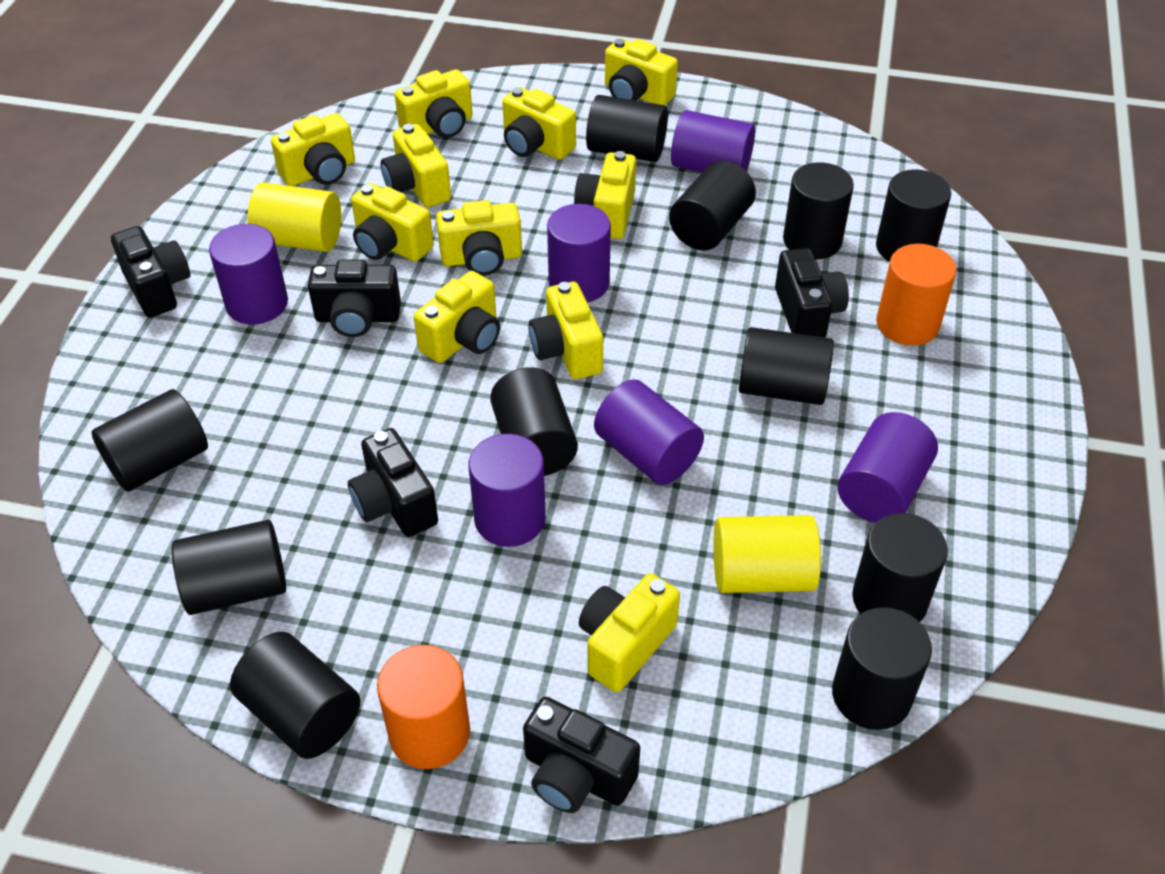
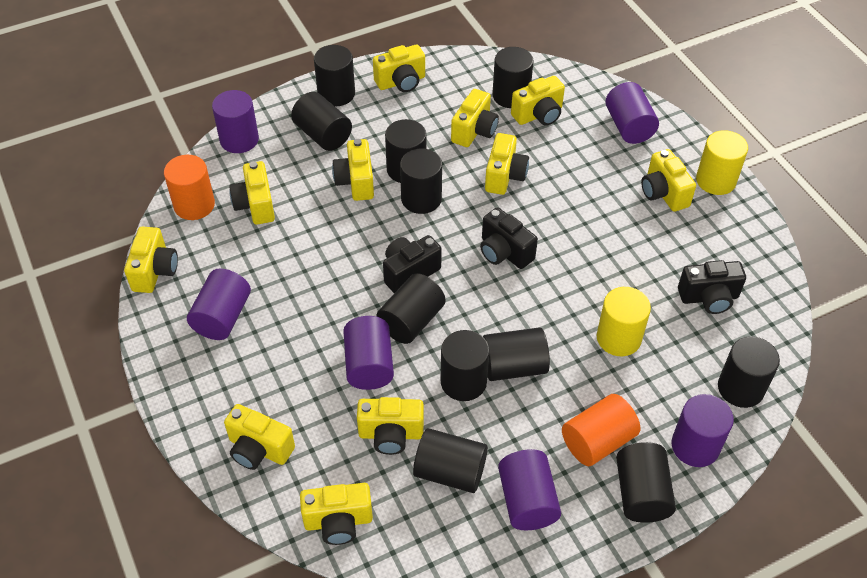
black camera: [111,226,190,317] [308,259,401,337] [348,428,438,537] [523,697,640,813] [775,248,849,338] = 5 -> [383,235,442,293] [480,207,538,269] [678,260,746,314] = 3

